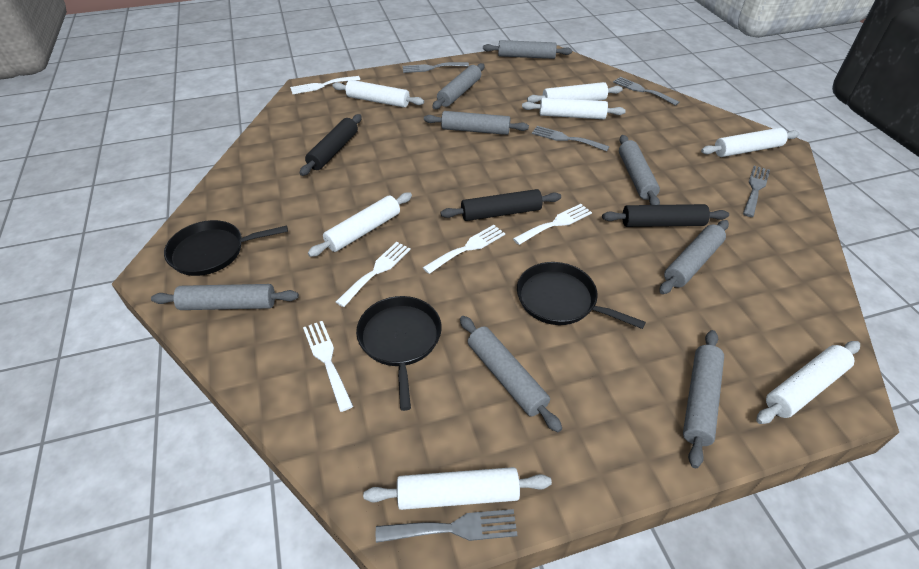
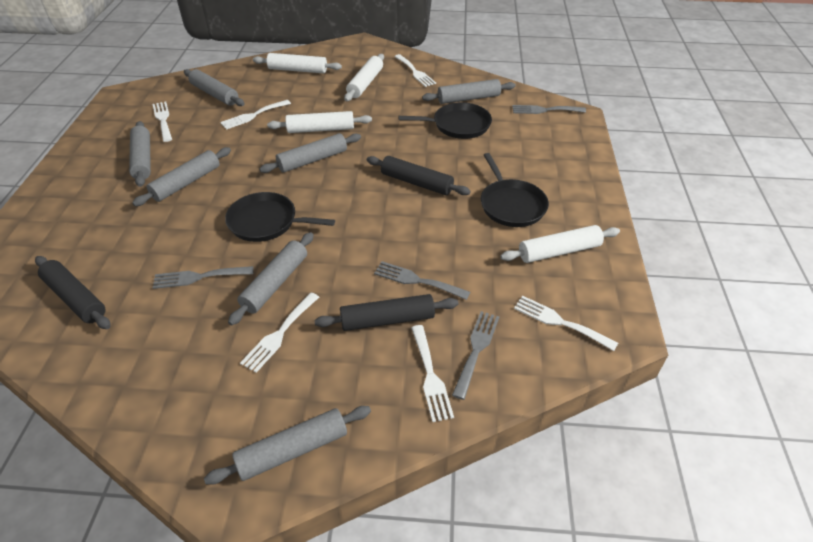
grey fork: [376,509,518,543] [402,62,469,73] [532,126,610,152] [613,77,680,106] [743,166,770,217] = 5 -> [153,266,254,289] [374,261,470,300] [452,311,499,400] [512,105,586,114] = 4
grey rolling pin: [151,284,299,310] [424,111,529,135] [432,63,485,109] [460,316,562,432] [483,40,572,59] [619,135,660,205] [659,220,729,294] [683,330,724,468] = 8 -> [129,121,151,187] [132,147,231,206] [184,69,245,106] [204,406,371,485] [228,232,314,326] [259,133,361,173] [422,79,516,104] = 7
white fork: [290,76,360,94] [303,321,353,412] [336,242,411,307] [423,225,505,274] [513,204,592,245] = 5 -> [153,101,172,142] [220,100,291,130] [240,292,319,373] [394,54,436,87] [411,325,454,422] [514,296,618,351] = 6
white rolling pin: [308,192,412,257] [332,80,424,108] [363,467,552,510] [522,98,626,119] [527,82,623,103] [701,128,799,157] [756,341,860,424] = 7 -> [253,53,342,74] [267,111,372,133] [344,54,384,101] [500,225,620,263] = 4

